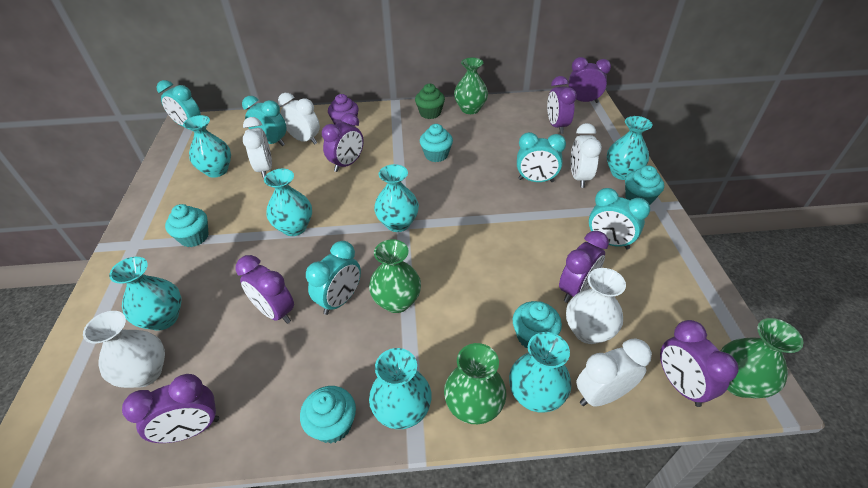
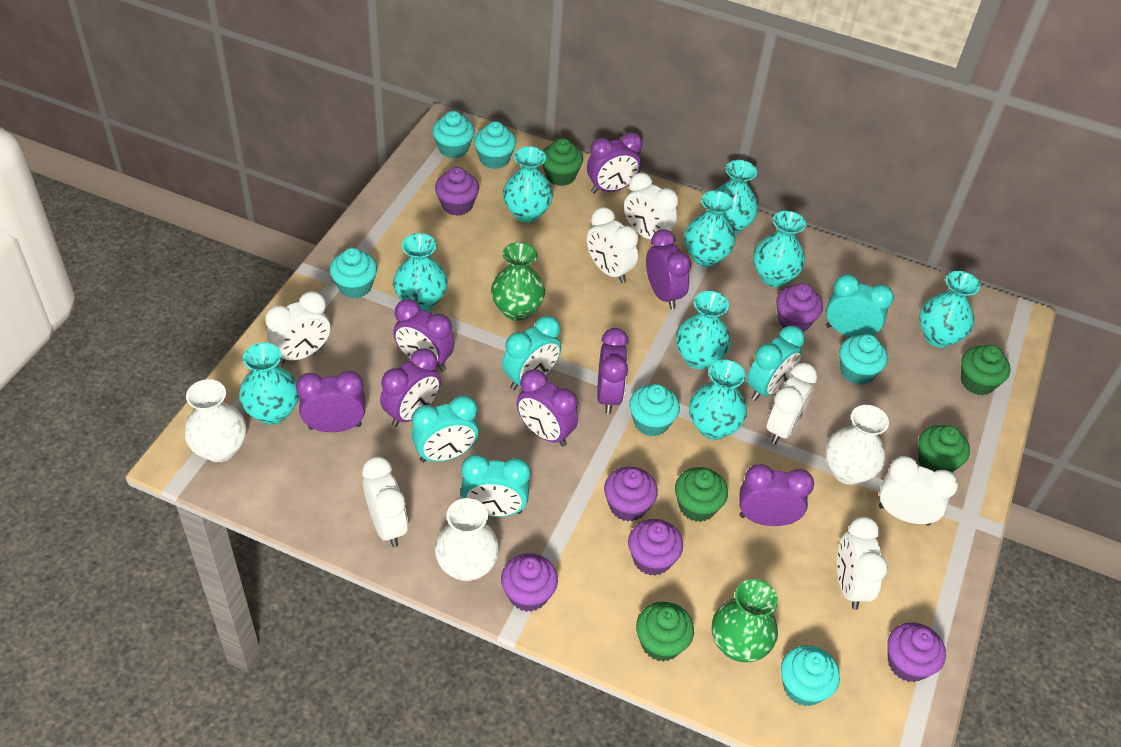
green cupcake: [415,83,445,119] = 1 -> [542,138,583,186] [636,602,694,661] [675,467,728,522] [918,425,970,472] [961,345,1010,395] = 5
green vase: [369,239,421,313] [444,343,507,424] [454,58,488,114] [721,318,803,398] = 4 -> [491,242,545,321] [712,579,778,663] = 2
purple clock: [122,374,219,443] [236,255,294,324] [322,113,364,172] [547,76,577,134] [559,231,609,303] [568,57,611,103] [660,320,739,407] = 7 -> [296,371,365,432] [380,349,441,427] [393,299,454,372] [516,369,578,447] [587,132,642,193] [597,328,629,414] [646,229,691,310] [739,464,814,526] = 8
purple cupcake: [328,94,359,126] = 1 -> [435,167,479,216] [501,553,558,612] [604,467,658,521] [628,519,683,576] [776,283,823,332] [887,622,946,682] = 6
turquoise cupcake: [165,204,209,247] [300,386,356,444] [420,124,453,162] [513,301,562,348] [625,166,664,205] = 5 -> [330,248,377,298] [432,111,474,158] [474,121,516,169] [629,384,680,436] [781,645,840,706] [839,334,888,385] = 6
turquoise vase: [109,257,181,331] [183,115,231,178] [264,169,312,236] [369,348,432,429] [374,164,419,232] [509,332,572,413] [607,116,653,180] = 7 -> [239,343,299,425] [393,233,448,311] [503,146,553,223] [676,291,731,370] [684,191,736,267] [689,360,747,440] [715,160,758,235] [753,211,806,287] [919,271,980,348] = 9
white clock: [243,117,272,179] [278,93,320,145] [571,123,602,188] [576,338,652,406] = 4 -> [265,291,330,364] [362,457,408,547] [587,207,639,283] [624,173,678,239] [766,363,817,445] [837,517,888,610] [879,456,958,526] = 7
white vase: [83,311,165,388] [566,268,626,344] = 2 -> [184,379,246,462] [435,498,499,581] [826,405,889,485] = 3

